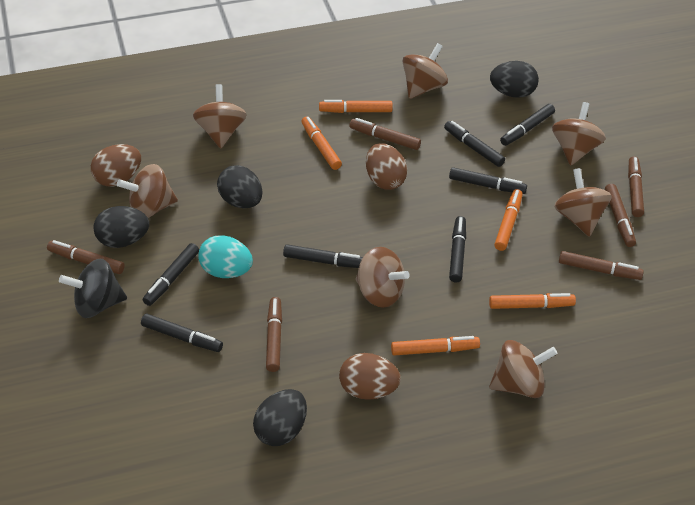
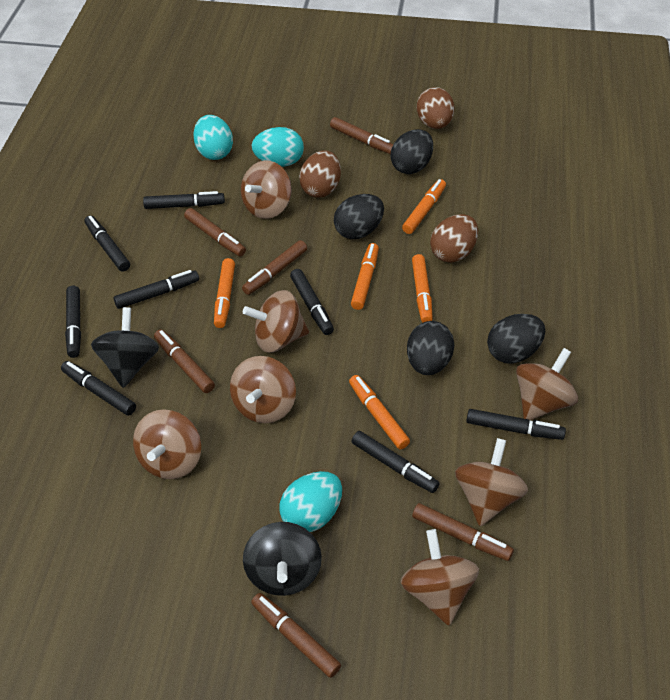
black marker: [141,314,223,352] [143,243,199,306] [283,244,363,268] [444,121,505,167] [449,167,527,194] [449,216,466,283] [500,104,555,146] = 7 -> [61,361,136,416] [65,286,81,358] [85,216,130,272] [114,270,199,309] [143,191,225,209] [290,269,334,335] [352,431,439,493] [466,409,566,440] = 8
black spinning top: [59,259,127,318] = 1 -> [91,307,159,388] [243,522,322,596] = 2
turquoise egg: [198,235,253,278] = 1 -> [193,115,233,160] [251,127,304,167] [279,471,342,532] = 3

